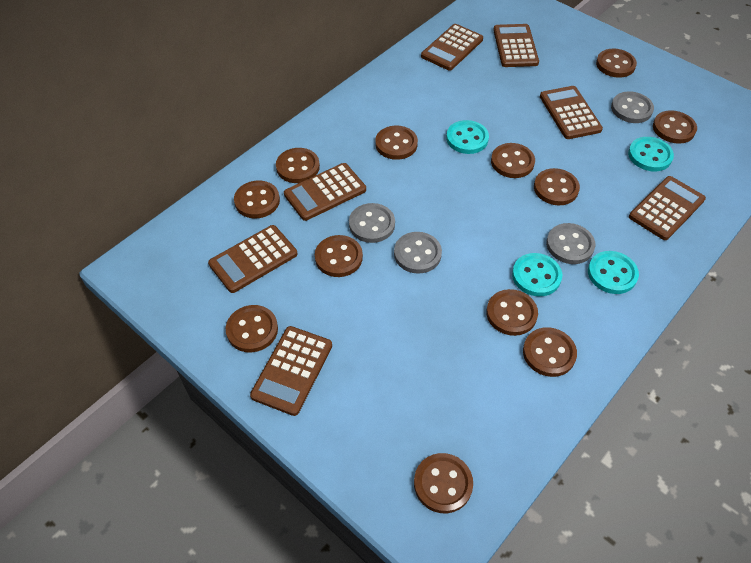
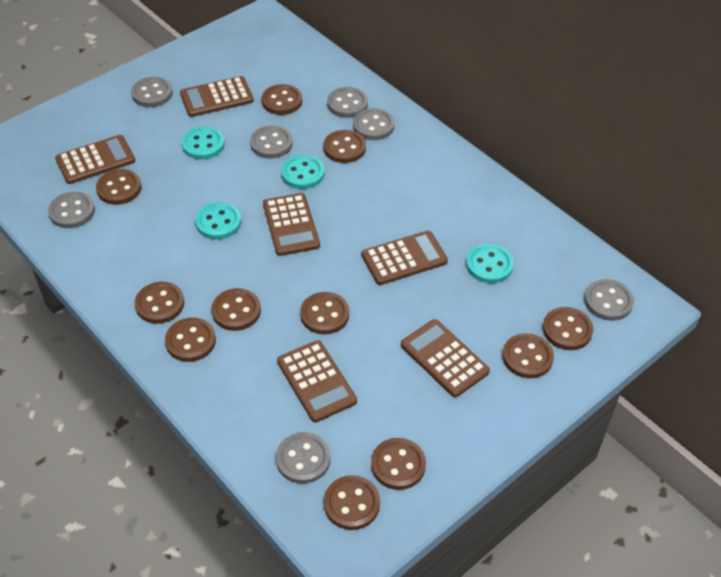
brown button: [226,305,278,352] [234,180,280,218] [276,148,320,183] [315,235,363,277] [375,125,418,160] [414,453,473,513] [486,289,538,336] [491,143,535,178] [523,327,577,377] [534,168,580,205] [596,49,637,78] [653,110,697,144] = 12 -> [96,169,141,205] [135,282,184,324] [165,318,216,362] [211,288,261,331] [262,84,302,115] [300,292,349,335] [323,130,366,163] [324,475,380,530] [371,438,426,490] [502,333,554,378] [543,307,593,350] = 11
brown calculator: [208,225,298,293] [250,326,332,416] [284,163,366,221] [421,24,483,71] [493,24,539,67] [540,86,603,139] [629,176,706,240] = 7 -> [55,135,135,184] [180,76,254,117] [263,193,320,256] [277,340,357,422] [362,231,448,285] [401,319,490,397] = 6
grey button: [349,203,395,243] [394,232,442,274] [546,223,595,264] [611,91,654,123] = 4 -> [48,192,95,228] [131,77,173,107] [250,125,293,159] [276,432,331,484] [327,87,368,118] [353,108,394,140] [584,279,634,321] = 7

